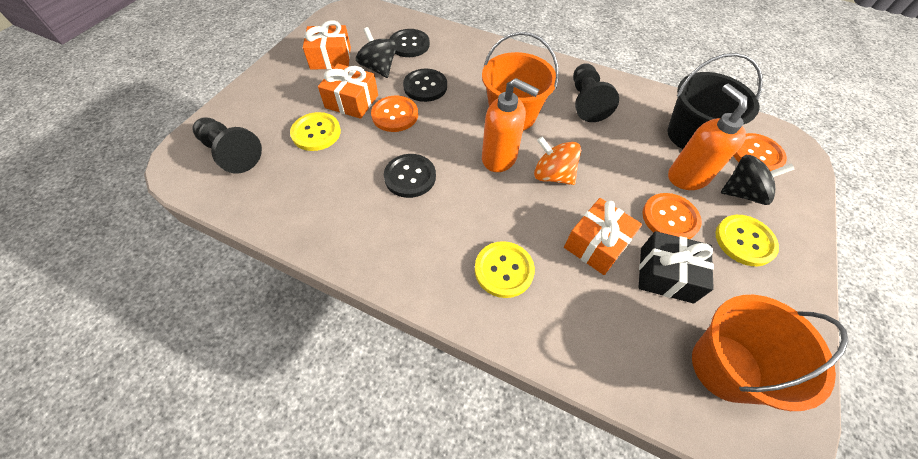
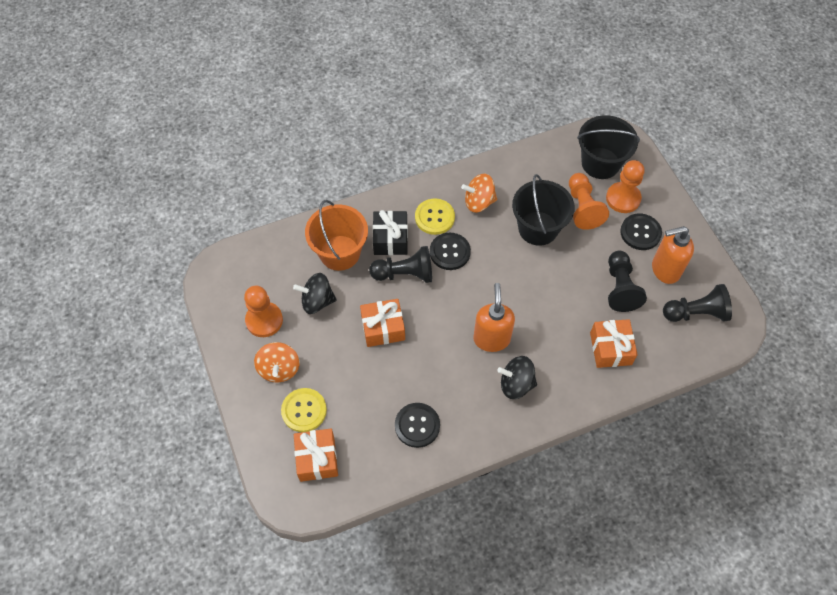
black bucket: [667,53,763,149] = 1 -> [512,174,575,246] [577,115,640,179] = 2
black pawn: [192,117,262,174] [573,63,619,122] = 2 -> [369,246,432,283] [608,251,647,312] [663,284,732,322] = 3
orange bucket: [482,32,559,131] [692,295,849,411] = 2 -> [305,200,368,271] = 1
orange button: [371,96,418,132] [642,193,702,239] [734,133,787,171] = 3 -> none = 0
orange pawn: none = 0 -> [244,286,283,337] [569,173,609,230] [606,160,645,213] = 3
orange spinning top: [534,136,581,185] = 1 -> [254,342,299,382] [461,174,497,213] = 2
yellow button: [290,112,341,151] [475,241,535,298] [715,215,779,266] = 3 -> [281,388,327,432] [415,199,455,235] = 2

